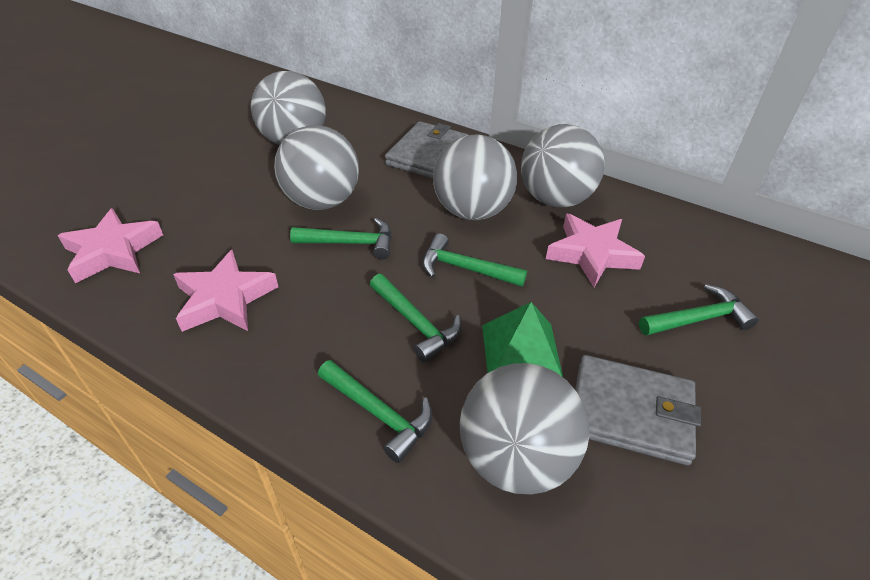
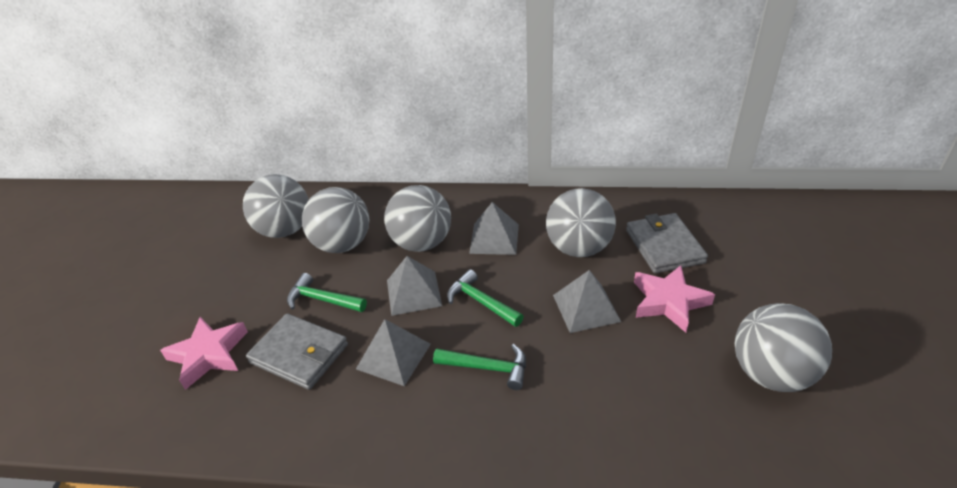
green hammer: [290,218,392,259] [318,360,432,463] [370,274,461,362] [422,233,527,287] [639,284,759,336] = 5 -> [287,273,367,312] [433,344,526,390] [447,269,524,327] = 3
green pyramid: [482,302,563,377] = 1 -> none = 0
grey pyramid: none = 0 -> [356,319,431,386] [387,256,442,316] [469,202,519,255] [553,270,621,333] = 4
pink star: [57,208,163,283] [173,250,278,332] [546,214,645,287] = 3 -> [160,317,248,390] [634,265,715,332] = 2

